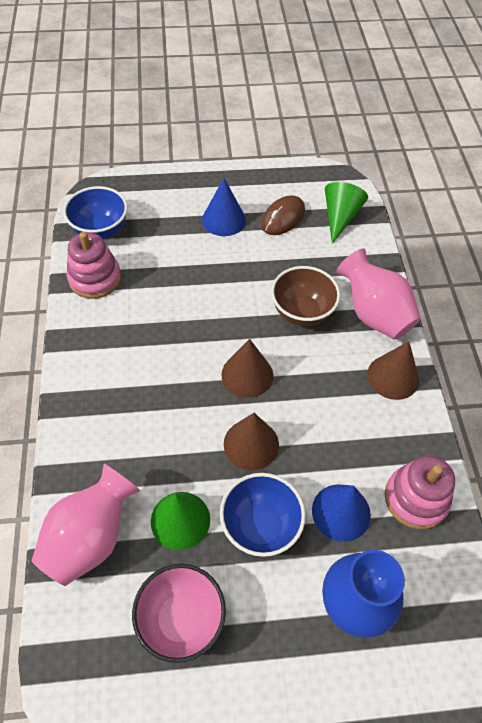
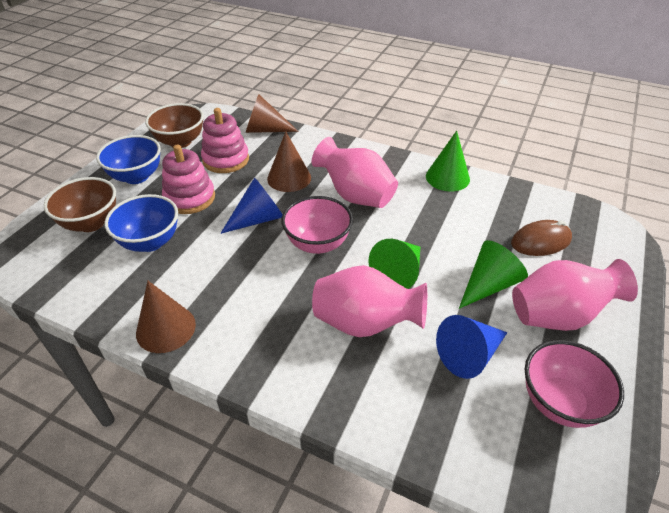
blue vase: [322,550,405,638] = 1 -> none = 0
brown bowl: [271,266,340,326] = 1 -> [44,177,116,232] [145,103,204,148] = 2
green cone: [151,492,210,550] [325,182,368,244] = 2 -> [368,239,420,289] [426,131,470,192] [459,240,528,309] = 3
pink bowl: [132,564,226,663] = 1 -> [281,196,353,254] [525,340,624,428] = 2
pink vase: [31,464,140,586] [336,249,421,340] = 2 -> [312,137,398,208] [312,265,427,337] [512,259,638,331] = 3

